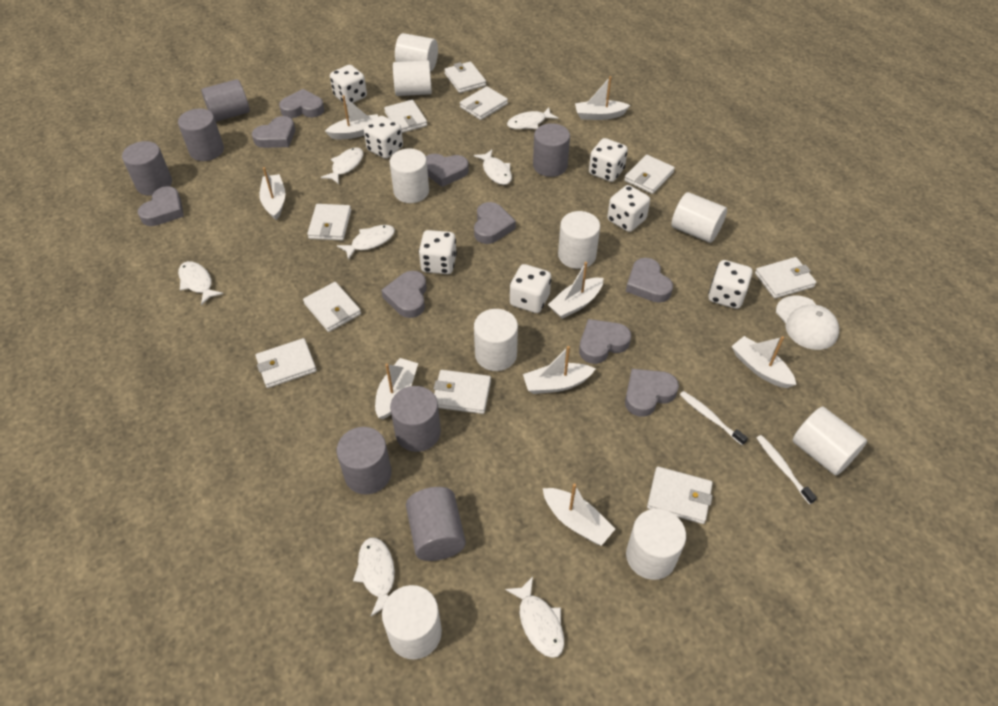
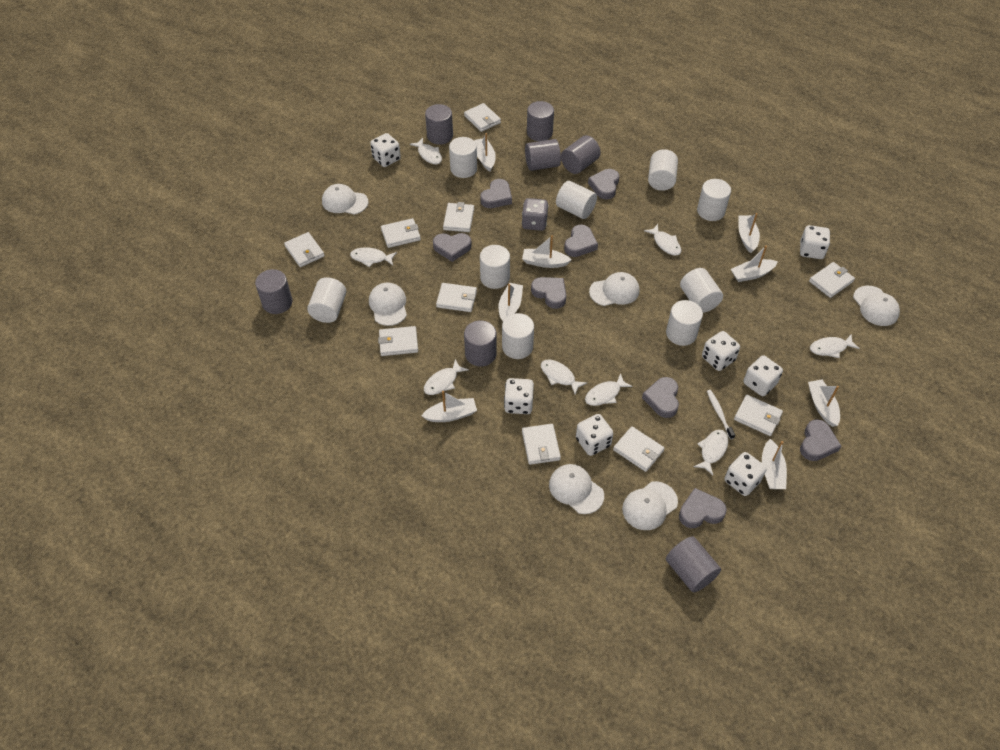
grey dice: none = 0 -> [522,198,548,231] = 1
grey heart: [138,186,184,226] [252,116,295,148] [279,89,324,118] [381,271,427,318] [426,154,469,187] [474,202,516,244] [579,319,631,364] [625,369,679,417] [626,258,673,303] = 9 -> [433,233,472,262] [480,179,512,208] [531,277,566,309] [564,225,598,257] [588,169,619,199] [642,377,679,418] [679,488,727,528] [800,419,841,461] = 8
white cap: [776,295,839,350] = 1 -> [322,184,368,214] [369,282,407,326] [549,464,604,514] [589,272,640,306] [622,481,678,530] [853,286,900,326] = 6
white fish: [178,261,223,305] [321,147,363,184] [337,225,395,260] [353,538,395,617] [474,150,512,185] [505,577,564,658] [507,107,558,129] = 7 -> [350,247,397,267] [410,138,442,164] [424,359,469,395] [541,360,587,395] [585,373,633,406] [644,224,682,256] [694,430,728,475] [810,335,860,358] = 8
white toothbrush: [680,391,748,445] [757,435,817,504] = 2 -> [707,390,735,439] = 1

